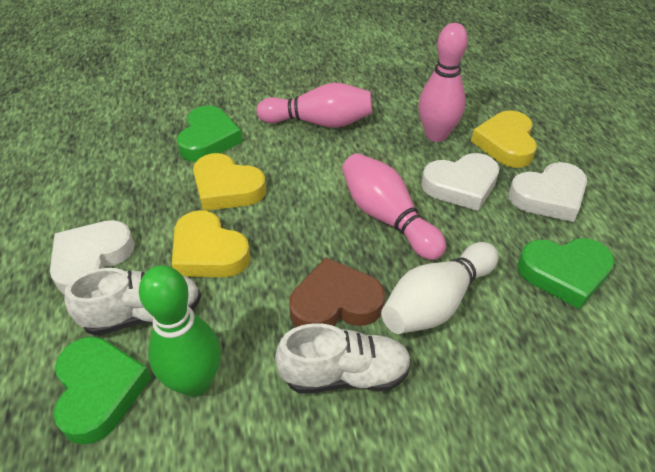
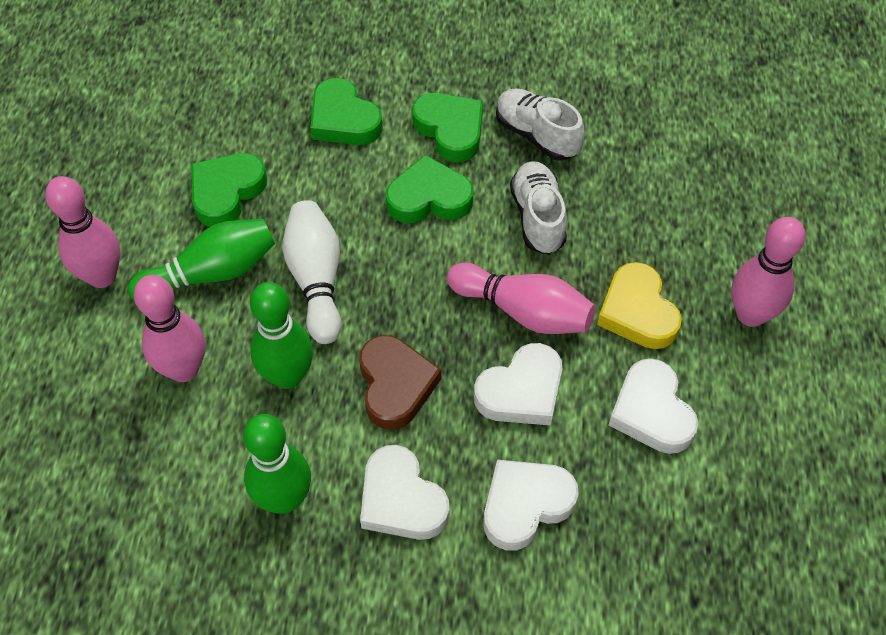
green bowling pin: [139,265,221,397] = 1 -> [128,219,275,302] [243,414,311,514] [250,282,313,389] = 3
green heart: [53,337,151,445] [177,106,242,162] [518,238,615,309] = 3 -> [191,153,267,227] [311,78,383,145] [386,155,474,223] [412,93,483,162] = 4
pink bowling pin: [257,83,372,128] [342,153,446,260] [419,23,468,142] = 3 -> [45,176,121,288] [134,275,205,382] [447,263,596,334] [731,217,805,327] = 4
white heart: [50,220,135,295] [421,153,499,211] [509,162,587,222] = 3 -> [360,445,449,540] [474,343,563,425] [484,460,579,551] [609,359,698,454] = 4
yellow heart: [172,210,251,277] [193,153,266,211] [471,110,537,168] = 3 -> [597,262,682,349] = 1

